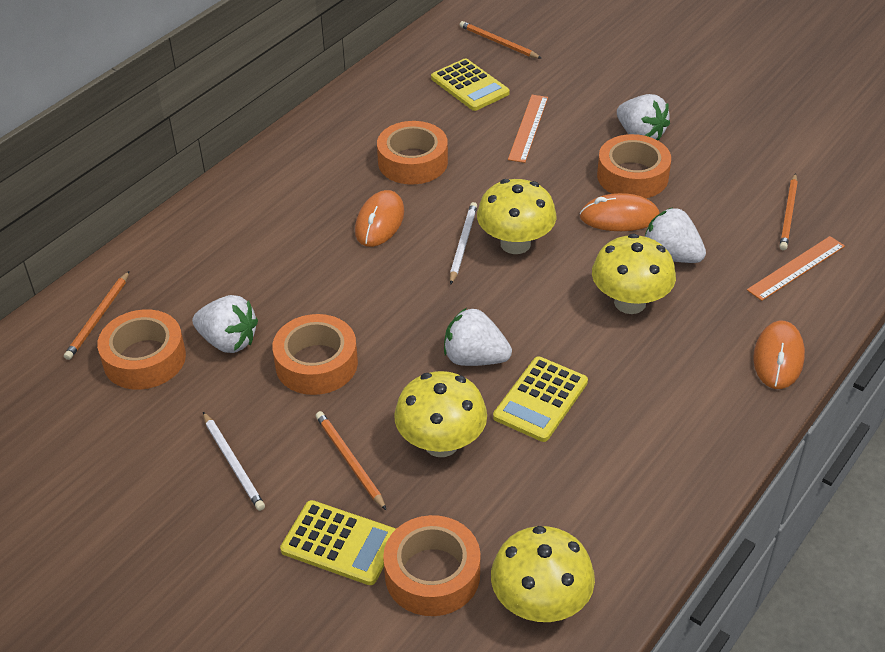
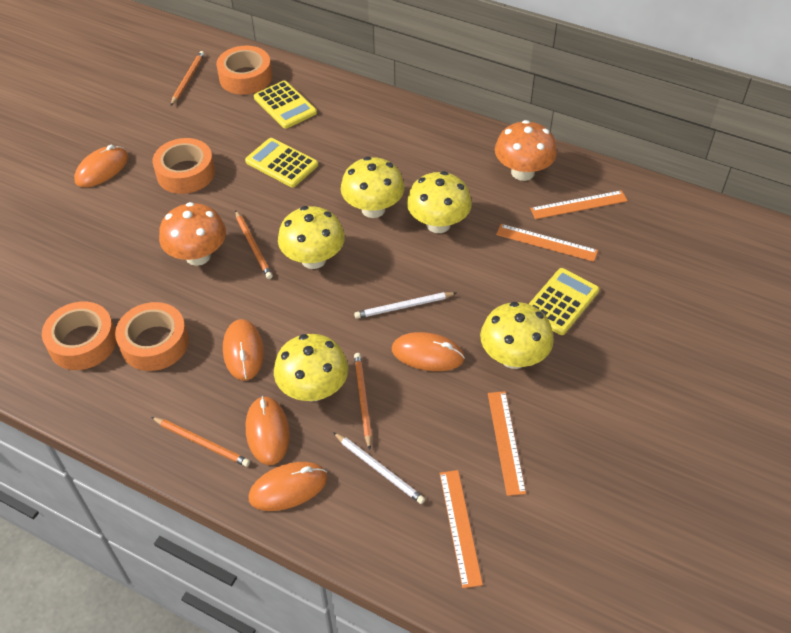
orange mouse: [355,190,404,247] [580,193,660,231] [753,321,805,389] = 3 -> [74,145,129,187] [223,319,264,381] [246,396,290,465] [249,462,328,511] [392,332,465,371] = 5
orange mushroom: none = 0 -> [159,202,226,266] [495,120,557,181] = 2
orange ruler: [508,95,548,163] [747,236,845,301] = 2 -> [440,470,483,588] [488,391,526,496] [496,224,598,262] [530,190,628,219] = 4
orange tape: [97,309,186,389] [272,314,358,395] [377,121,448,184] [383,515,480,616] [597,134,671,198] = 5 -> [42,302,117,370] [115,302,189,371] [152,138,215,194] [216,46,272,95] = 4
white strawberry: [192,295,258,353] [444,308,512,366] [617,94,670,141] [645,207,706,263] = 4 -> none = 0
yellow mushroom: [394,371,487,457] [477,179,556,254] [491,526,595,622] [592,234,676,314] = 4 -> [274,334,348,401] [278,206,345,269] [341,157,405,218] [407,171,472,233] [480,302,554,369] = 5

